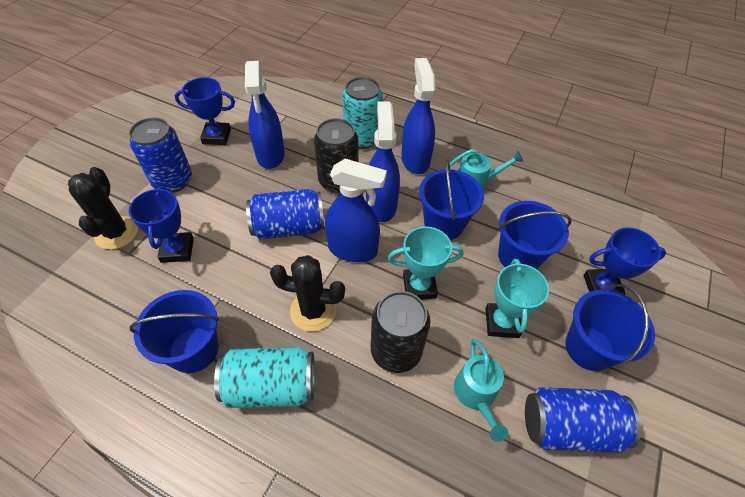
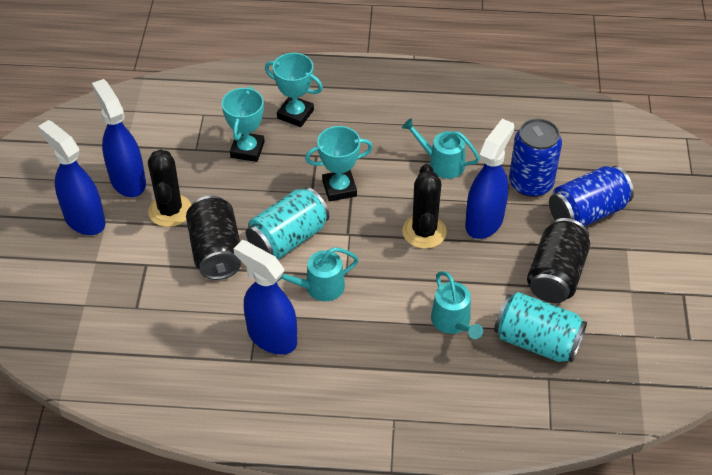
blue bucket: [130,290,219,373] [419,159,484,240] [498,201,572,269] [565,284,655,371] = 4 -> none = 0
blue can: [129,117,192,193] [246,189,325,240] [525,387,641,453] = 3 -> [509,119,562,197] [549,166,634,226] = 2
blue trophy: [129,187,194,263] [175,77,235,145] [583,227,666,295] = 3 -> none = 0
turquoise trophy: [388,227,463,300] [485,259,549,338] = 2 -> [222,86,265,162] [265,53,323,127] [305,126,373,202] = 3
turquoise watering can: [445,149,524,192] [454,339,508,442] = 2 -> [277,247,359,301] [402,118,480,179] [431,271,483,339] = 3

